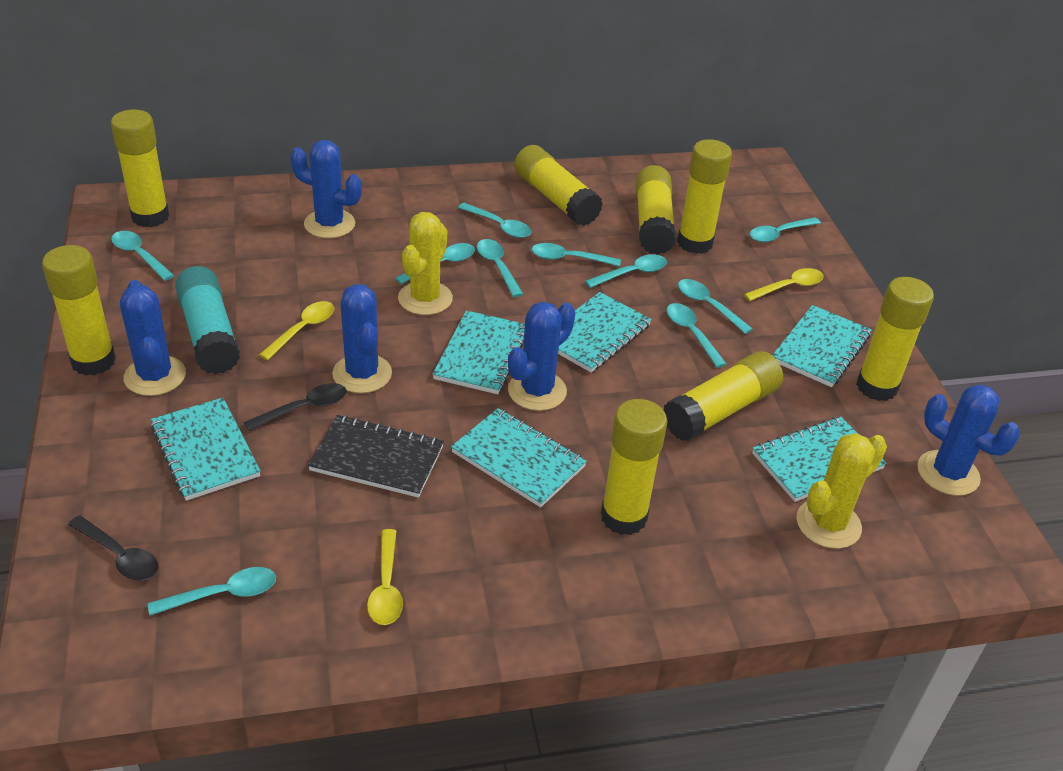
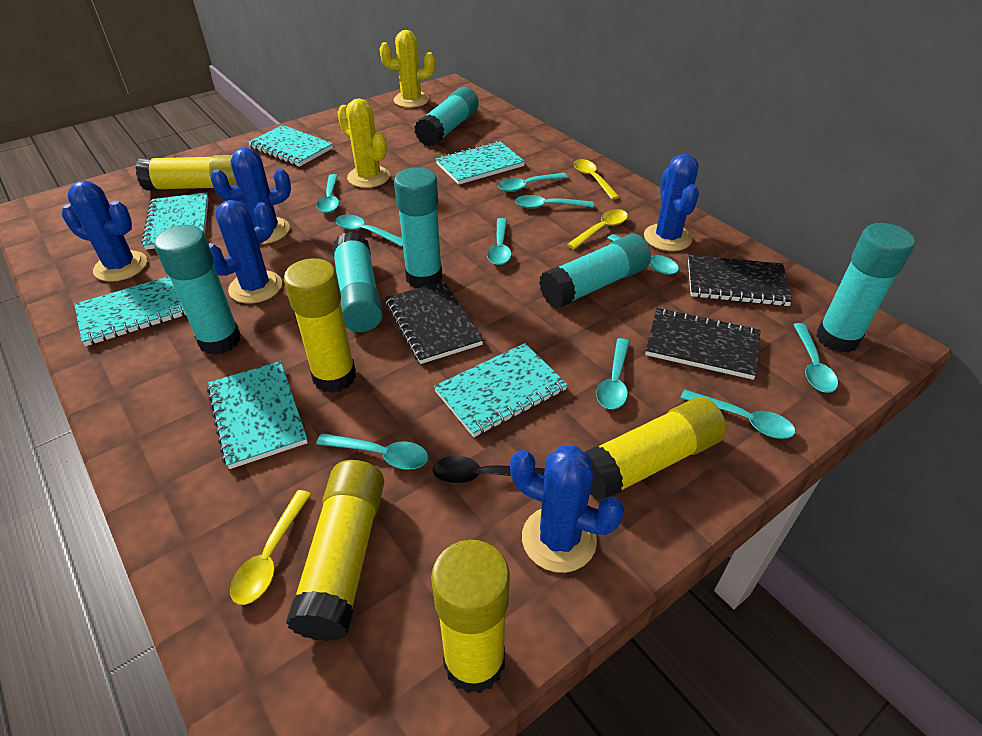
black notebook: [308,415,444,498] = 1 -> [385,281,483,364] [645,308,760,380] [688,255,792,306] = 3
black spoon: [68,515,158,581] [244,383,346,431] = 2 -> [433,456,545,484] = 1
turquoise glue stick: [175,266,240,375] = 1 -> [154,225,241,355] [332,232,383,332] [394,167,443,288] [415,87,479,147] [539,234,651,309] [816,223,915,353] = 6
yellow glue stick: [42,245,116,376] [111,109,169,227] [514,145,603,226] [601,399,667,535] [635,165,676,255] [664,351,783,441] [677,139,732,254] [856,277,934,401] = 8 -> [136,155,237,191] [284,258,356,393] [286,460,384,641] [431,540,510,693] [585,397,726,501] = 5

